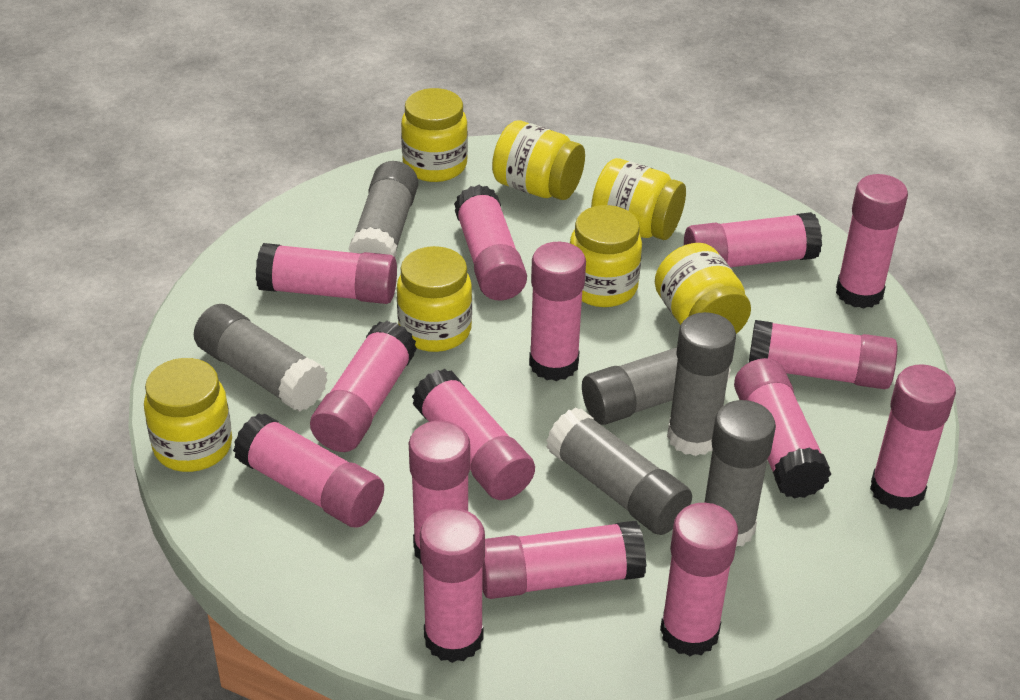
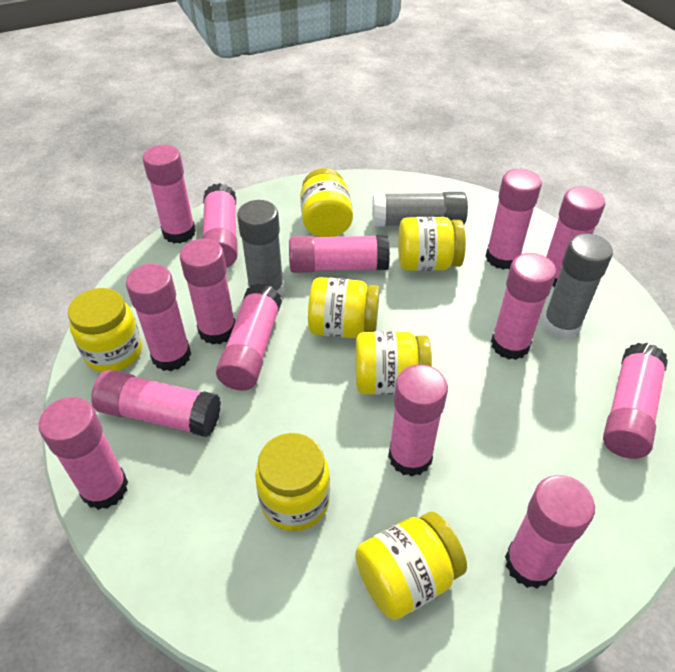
grey glue stick: [194,304,328,412] [348,161,418,258] [546,407,692,535] [582,347,731,425] [667,312,736,456] [704,400,776,547] = 6 -> [237,200,284,296] [372,192,468,227] [542,234,613,339] = 3
pink glue stick: [233,413,384,528] [256,243,397,304] [310,321,417,452] [409,420,470,564] [412,369,535,500] [420,508,485,663] [454,185,527,301] [482,521,647,599] [529,242,586,381] [660,503,738,656] [684,212,822,267] [734,358,831,499] [749,320,897,389] [836,174,908,309] [870,364,956,511] = 15 -> [39,397,128,510] [91,370,221,437] [126,264,191,371] [143,145,196,243] [180,239,235,345] [202,183,238,268] [216,283,282,390] [289,235,390,273] [388,364,448,476] [485,169,542,270] [491,253,556,360] [505,475,595,589] [546,186,605,287] [603,343,668,459] = 14

